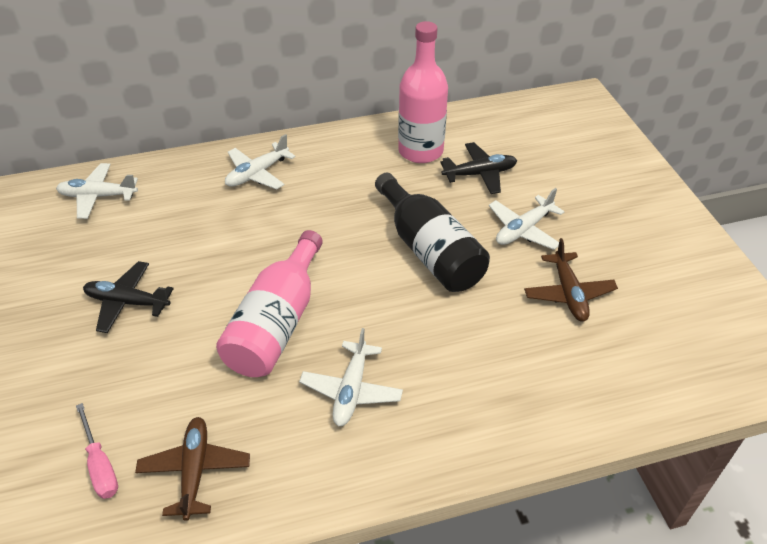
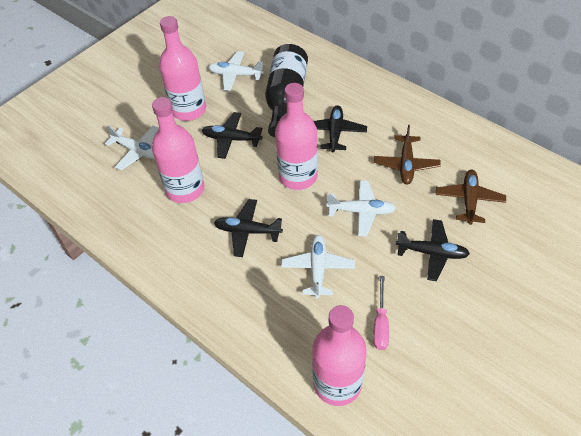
black plane: [83,261,174,333] [440,142,517,194] = 2 -> [202,112,262,159] [214,199,283,257] [313,105,367,152] [396,219,470,281] = 4
pink bottle: [216,230,323,377] [398,21,448,163] = 2 -> [152,97,204,203] [159,16,206,121] [275,83,318,190] [312,305,367,406] = 4

